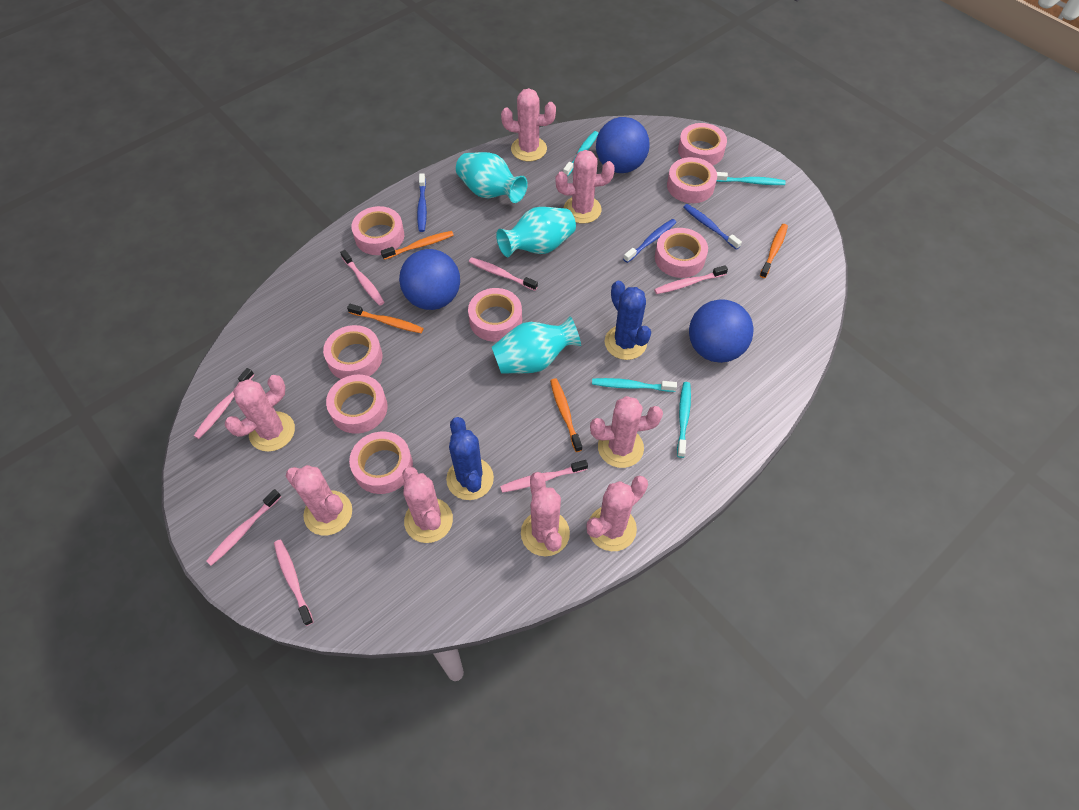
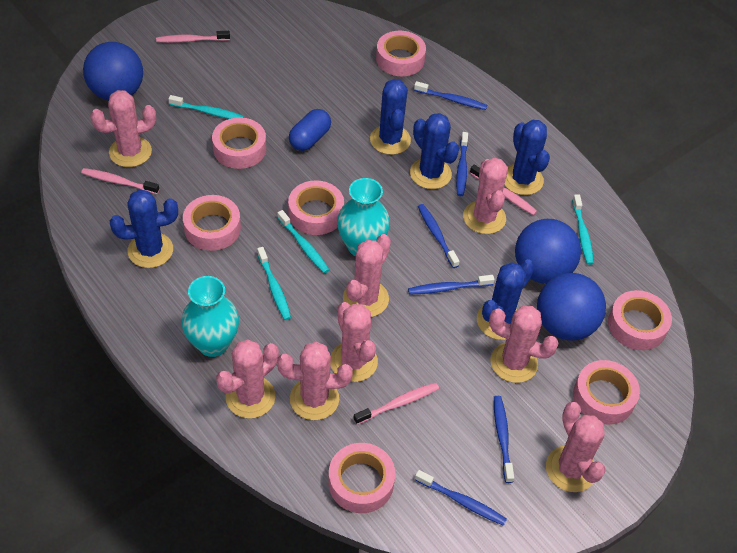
blue cactus: [446,417,494,500] [605,281,651,360] = 2 -> [110,189,178,268] [370,79,411,155] [410,113,459,189] [477,259,534,340] [504,120,550,195] = 5
blue capsule: none = 0 -> [289,109,331,151] = 1
blue toothbrush: [417,173,427,232] [623,219,676,263] [683,204,742,250] = 3 -> [408,275,494,295] [414,81,487,110] [415,470,507,526] [418,204,460,268] [456,132,468,196] [494,396,514,483] = 6
orange toothbrush: [347,304,423,333] [381,231,454,260] [550,378,582,452] [760,224,788,278] = 4 -> none = 0
pink tape: [323,325,382,379] [326,375,388,434] [349,432,413,494] [352,206,404,255] [468,288,522,342] [655,228,708,278] [667,157,717,203] [678,123,727,166] = 8 -> [183,195,241,251] [212,117,266,169] [288,180,344,235] [328,443,395,513] [376,31,426,76] [573,360,640,425] [608,290,672,350] = 7
pink toothbrush: [194,368,254,439] [206,489,281,566] [274,540,314,626] [340,250,384,306] [469,257,538,291] [500,460,588,493] [654,265,728,294] = 7 -> [81,168,159,194] [156,31,230,43] [353,383,439,425] [470,165,537,215] = 4
turquoise vase: [456,152,528,203] [492,316,581,374] [496,207,576,257] = 3 -> [182,276,239,357] [337,178,390,256] = 2

